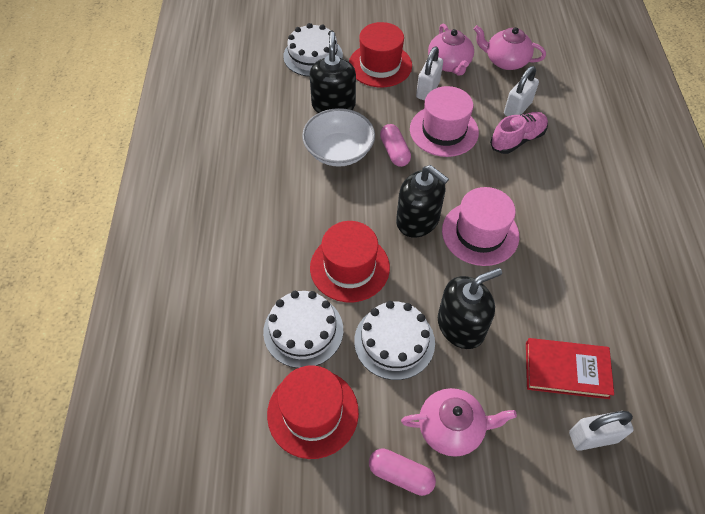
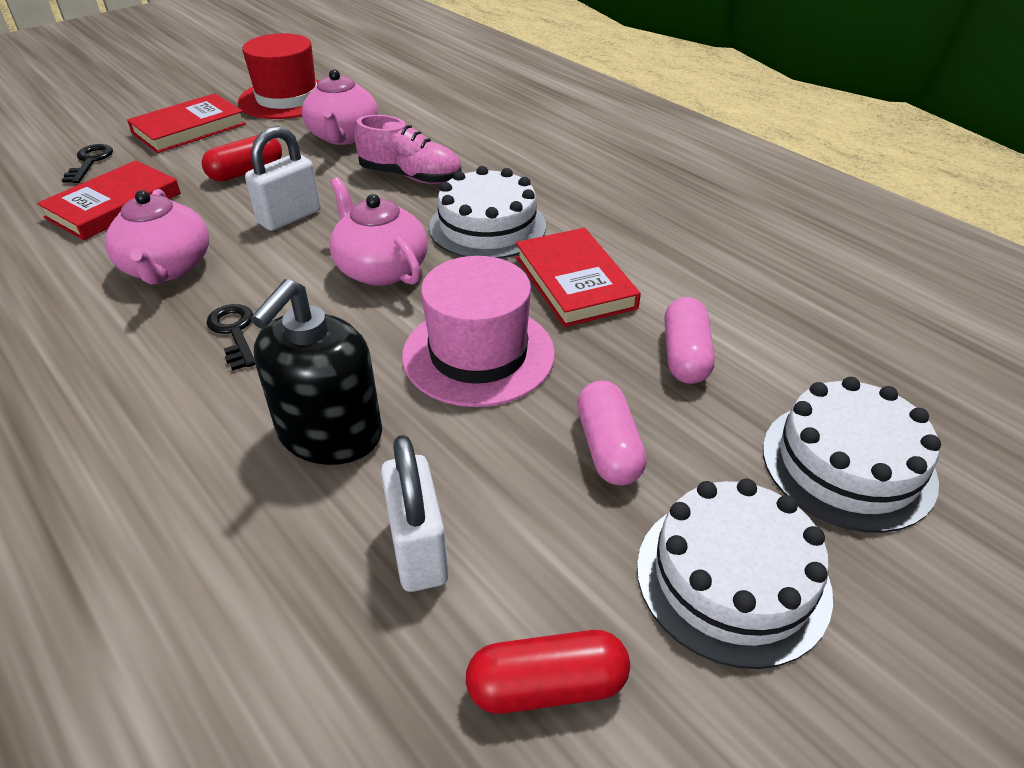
black key: none = 0 -> [62,144,113,183] [206,304,255,371] = 2
black soap dispenser: [310,32,356,113] [396,165,449,238] [438,268,502,349] = 3 -> [251,279,382,465] = 1
pink hat: [410,86,479,157] [442,187,519,266] = 2 -> [402,256,555,407] = 1
red book: [526,338,614,399] = 1 -> [37,160,181,240] [127,93,246,153] [516,228,641,327] = 3
red capsule: none = 0 -> [202,135,282,181] [466,630,630,714] = 2
red hat: [267,365,359,459] [310,221,390,302] [349,22,412,87] = 3 -> [238,33,319,119] = 1
white bowl: [302,108,375,167] = 1 -> none = 0
white padlock: [416,46,443,101] [504,66,539,116] [569,411,634,451] = 3 -> [245,126,321,231] [381,435,449,592] = 2

